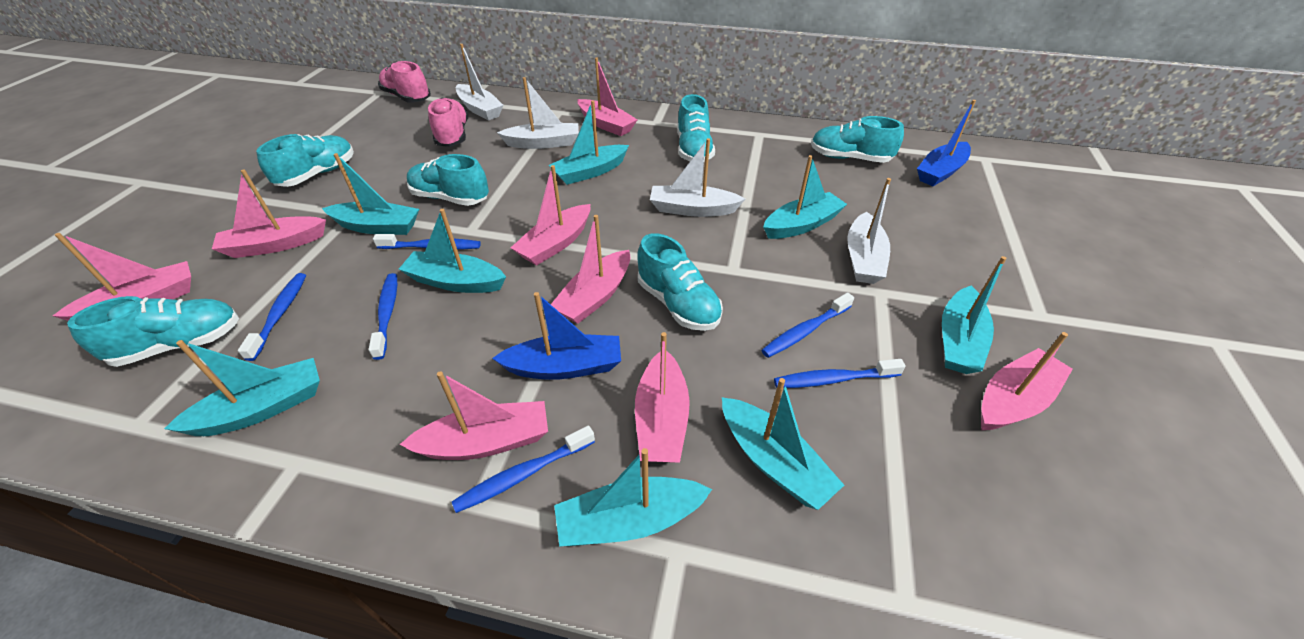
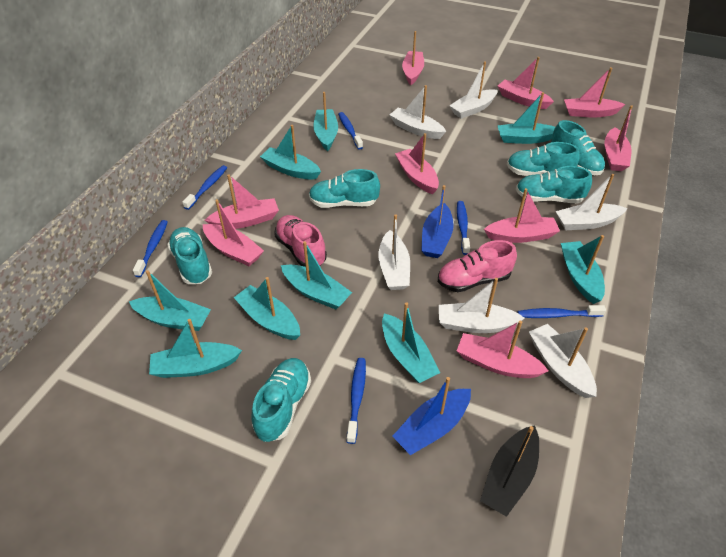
black boat: none = 0 -> [480,425,539,517] = 1
pink boat: [53,233,191,321] [212,169,326,258] [400,371,548,460] [511,165,590,266] [551,215,630,324] [578,57,637,136] [635,332,690,463] [981,332,1073,430] = 8 -> [203,199,264,266] [205,174,279,229] [395,133,439,194] [402,31,424,85] [457,320,548,378] [484,188,560,243] [498,57,554,109] [564,67,625,117] [604,105,633,171] = 9
turquoise boat: [164,340,320,436] [322,153,419,235] [399,209,506,293] [549,100,629,185] [554,448,712,546] [722,378,844,510] [763,155,847,239] [942,256,1007,374] = 8 -> [129,270,211,331] [149,319,242,378] [234,277,300,340] [260,125,321,180] [281,241,352,310] [313,92,338,151] [382,302,440,383] [497,92,555,144] [561,235,605,304] = 9
white boat: [456,44,503,121] [497,77,579,149] [650,138,745,217] [847,178,891,284] = 4 -> [379,215,410,290] [389,85,446,139] [439,278,525,333] [449,61,497,119] [529,324,597,398] [556,174,628,230] = 6

